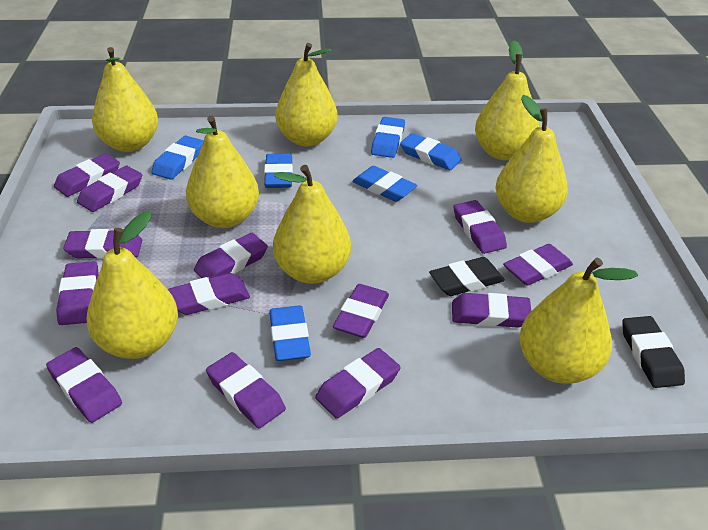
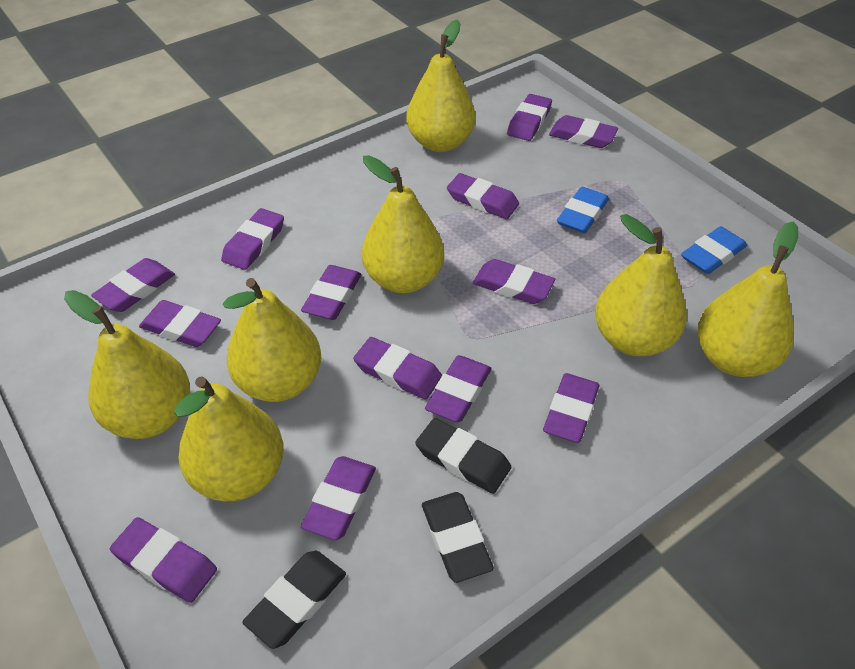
black eraser: [429,257,505,296] [622,316,685,388] = 2 -> [242,551,346,649] [415,418,511,494] [422,492,494,583] = 3
blue eraser: [151,136,204,180] [264,153,293,188] [269,306,311,361] [352,166,417,202] [371,117,405,158] [400,133,461,170] = 6 -> [557,187,609,234] [681,226,747,274] = 2
yellow pear: [87,211,178,359] [92,47,158,152] [186,116,259,228] [273,165,351,284] [275,43,338,146] [475,41,539,160] [496,95,568,223] [519,258,638,384] = 8 -> [64,290,190,439] [174,376,284,501] [223,278,321,402] [362,155,444,293] [406,19,475,152] [595,214,687,356] [697,222,798,377] = 7

